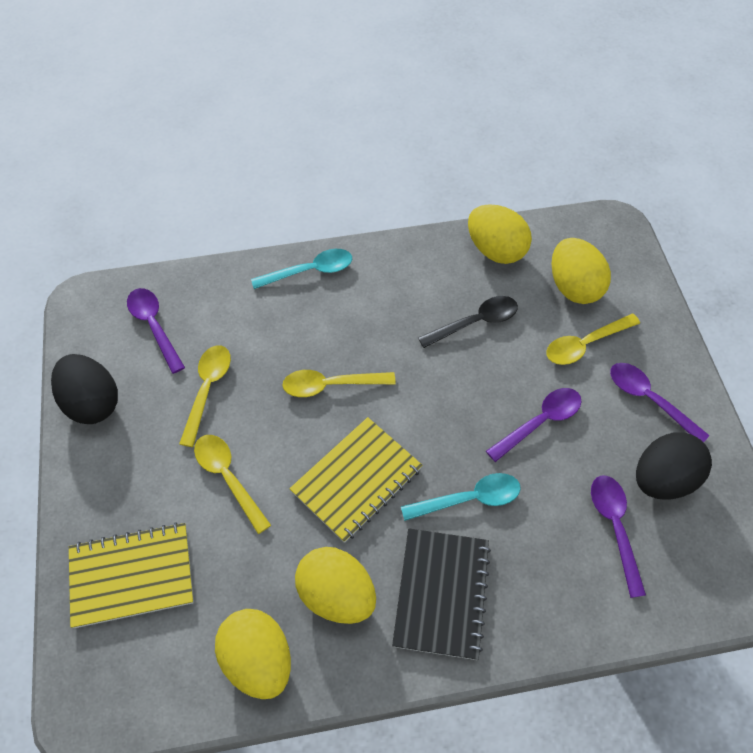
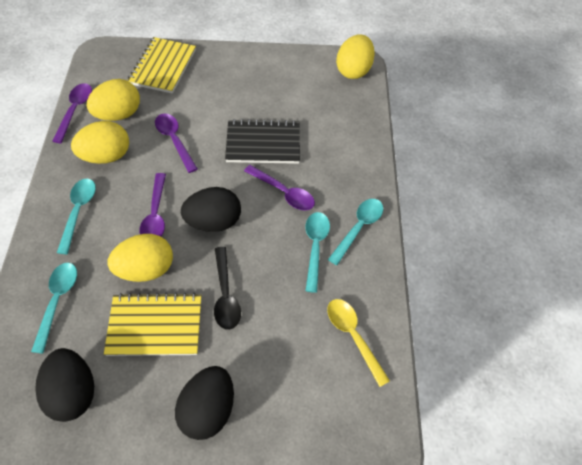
black egg: [51,354,118,424] [636,433,712,500] = 2 -> [35,348,94,422] [175,366,234,440] [181,187,241,232] = 3
turquoise spoon: [251,249,352,289] [401,473,521,521] = 2 -> [31,263,77,354] [57,179,96,254] [305,212,330,293] [328,199,383,265] = 4
yellow spoon: [179,345,231,447] [194,435,271,534] [282,370,396,397] [546,314,640,365] = 4 -> [327,299,390,387] = 1

